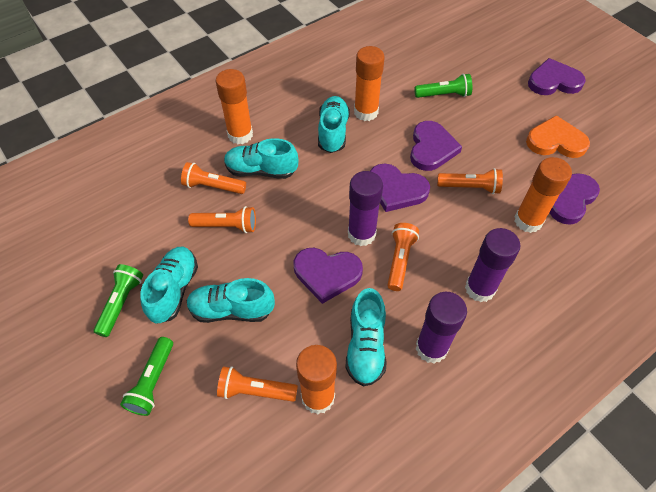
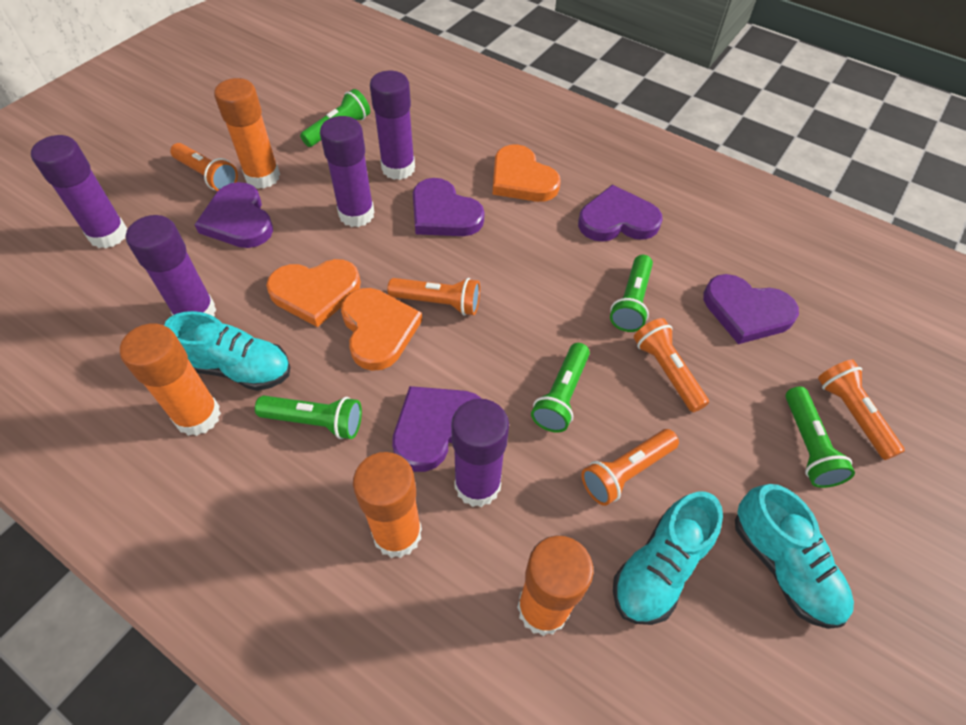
green flashlight: [94,264,143,337] [120,337,173,416] [414,74,472,98] = 3 -> [255,396,362,439] [300,89,370,147] [531,343,590,433] [610,255,653,332] [785,386,855,488] = 5
orange heart: [526,115,590,158] = 1 -> [266,259,361,327] [341,288,422,371] [493,144,561,202] = 3
purple glue stick: [348,171,383,246] [416,292,467,364] [465,228,520,302] = 3 -> [31,135,127,249] [126,215,216,317] [320,116,374,227] [370,71,415,180] [451,399,509,507] = 5
turquoise shoe: [140,247,198,324] [187,278,275,323] [224,138,298,179] [318,96,350,153] [345,288,387,387] = 5 -> [164,311,290,391] [613,491,723,625] [735,484,854,629] = 3

